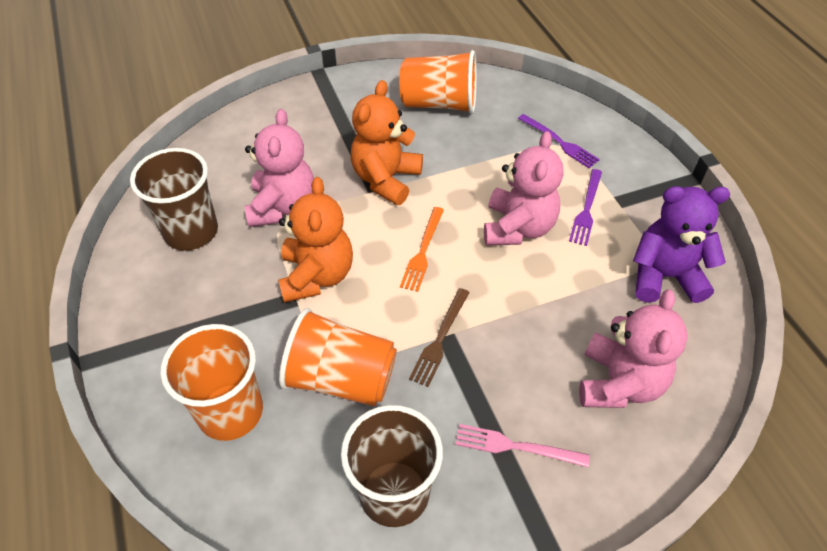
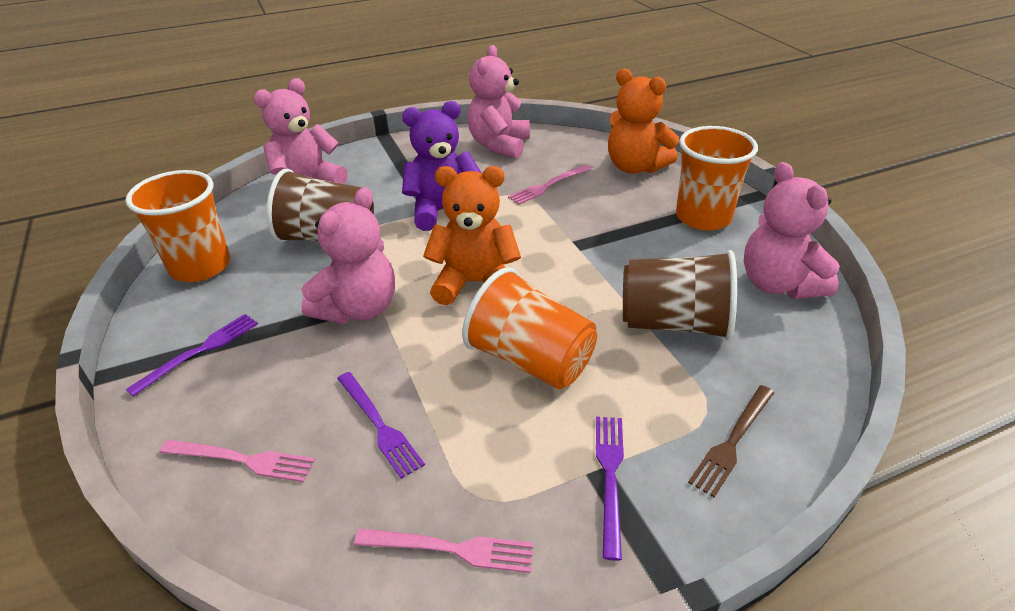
orange fork: [400,207,444,292] = 1 -> none = 0
pink fork: [455,424,590,467] = 1 -> [160,440,315,482] [354,528,534,573] [508,165,591,205] = 3
pink teddy bear: [245,109,314,227] [484,131,564,246] [579,289,688,408] = 3 -> [254,78,347,184] [301,187,395,324] [467,45,530,158] [744,162,840,299] = 4
purple fork: [518,114,600,168] [569,169,602,246] = 2 -> [126,314,258,397] [337,372,425,479] [596,417,624,561] = 3

